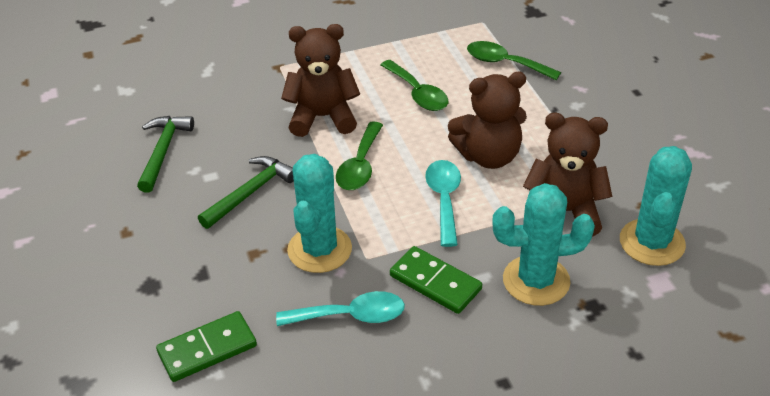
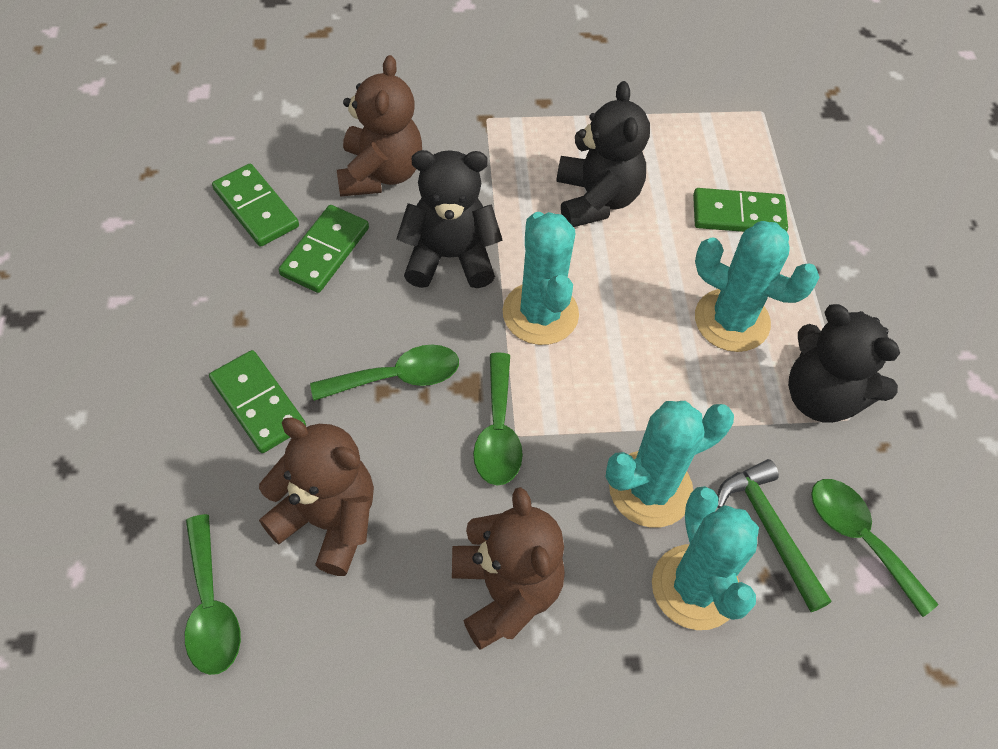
black teddy bear: none = 0 -> [396,150,502,288] [556,81,650,227] [788,304,900,423] = 3
green domino: [156,311,257,382] [390,246,482,314] = 2 -> [209,350,306,453] [212,164,299,247] [279,205,369,293] [693,188,788,232] = 4
green hammer: [137,116,194,193] [198,156,294,229] = 2 -> [717,459,831,612] = 1
green spoon: [336,121,383,190] [380,60,448,111] [467,41,561,80] = 3 -> [185,514,241,675] [310,345,459,401] [473,353,523,485] [811,479,938,617] = 4
turquoise cactus: [287,154,352,273] [492,183,595,306] [620,146,692,266] = 3 -> [503,212,579,345] [606,401,734,527] [652,486,759,630] [695,221,819,352] = 4
turquoise spoon: [276,291,405,326] [425,160,461,247] = 2 -> none = 0

